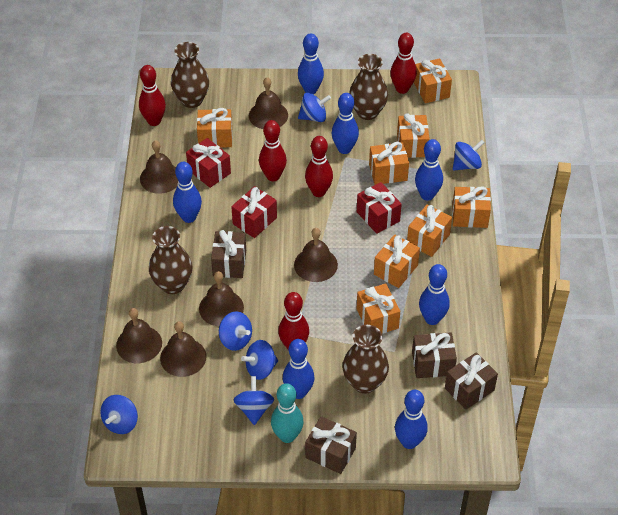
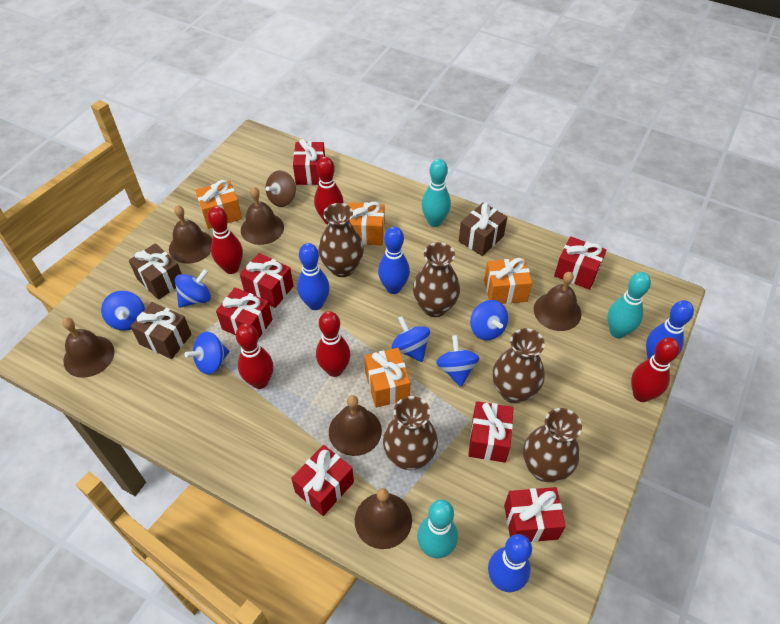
blue bowling pin: [173,162,202,223] [283,339,314,399] [298,33,324,94] [332,93,359,154] [395,390,428,449] [415,139,443,201] [419,264,450,325] = 7 -> [297,243,330,310] [378,227,410,294] [488,534,532,592] [646,300,694,359] = 4
brown gift: [211,230,246,278] [305,416,357,474] [412,333,457,378] [445,352,498,410] = 4 -> [129,243,182,300] [130,302,192,359] [459,202,507,256] = 3
brown spinning top: none = 0 -> [266,170,296,207] = 1
brown vase: [149,226,192,294] [171,42,209,108] [342,325,389,394] [349,54,388,120] = 4 -> [318,203,364,277] [383,396,438,470] [413,242,460,317] [493,328,545,403] [523,408,582,482] = 5
orange gift: [197,108,232,147] [357,283,400,334] [369,142,409,185] [374,234,420,288] [397,113,430,158] [407,204,452,257] [414,58,452,103] [452,186,491,228] = 8 -> [195,180,242,229] [348,202,385,245] [364,348,410,408] [484,258,532,304] = 4
red gift: [186,138,231,188] [231,186,277,238] [357,182,402,234] = 3 -> [216,287,273,339] [240,253,293,308] [291,445,354,516] [293,139,325,185] [468,401,514,463] [504,487,566,542] [554,236,606,290] = 7
turquoise bowling pin: [271,383,304,443] = 1 -> [417,500,458,558] [422,159,451,227] [608,272,651,339] = 3

